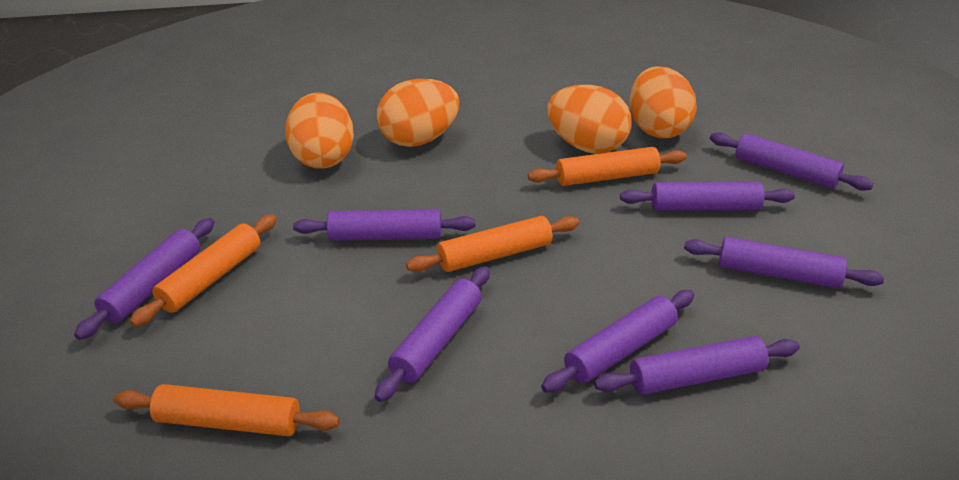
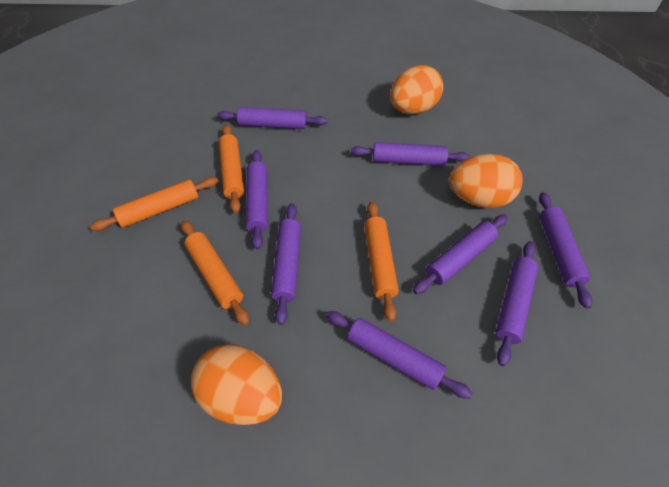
orange egg: [285,92,354,169] [377,79,459,147] [547,85,632,154] [630,66,697,139] = 4 -> [191,344,282,425] [390,65,443,114] [449,154,523,208] = 3

